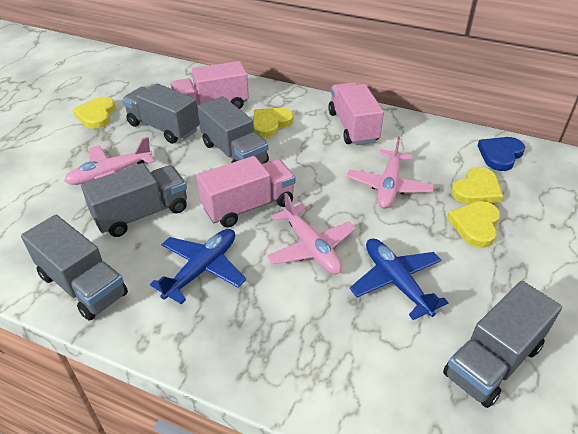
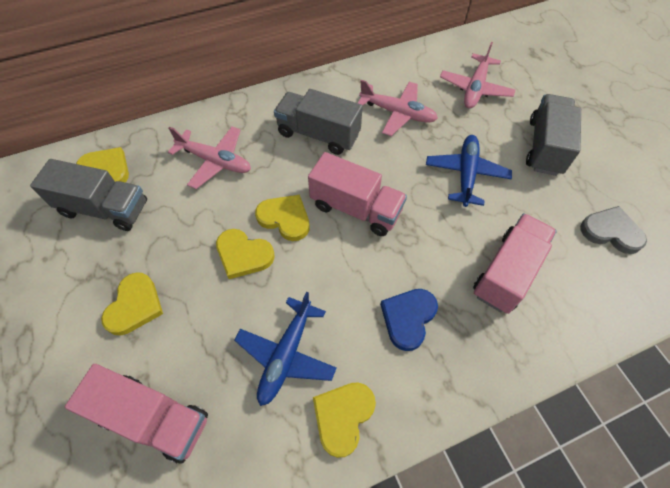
grey heart: none = 0 -> [580,206,647,254] = 1
grey truck: [21,215,128,321] [81,163,187,237] [122,83,199,144] [197,96,269,164] [443,281,562,408] = 5 -> [30,159,147,231] [274,89,363,155] [526,94,581,176] = 3
yellow heart: [73,97,116,129] [253,108,294,138] [447,201,500,248] [451,167,503,204] = 4 -> [76,147,129,183] [101,272,163,335] [216,229,275,279] [255,195,310,241] [313,382,376,458] = 5

